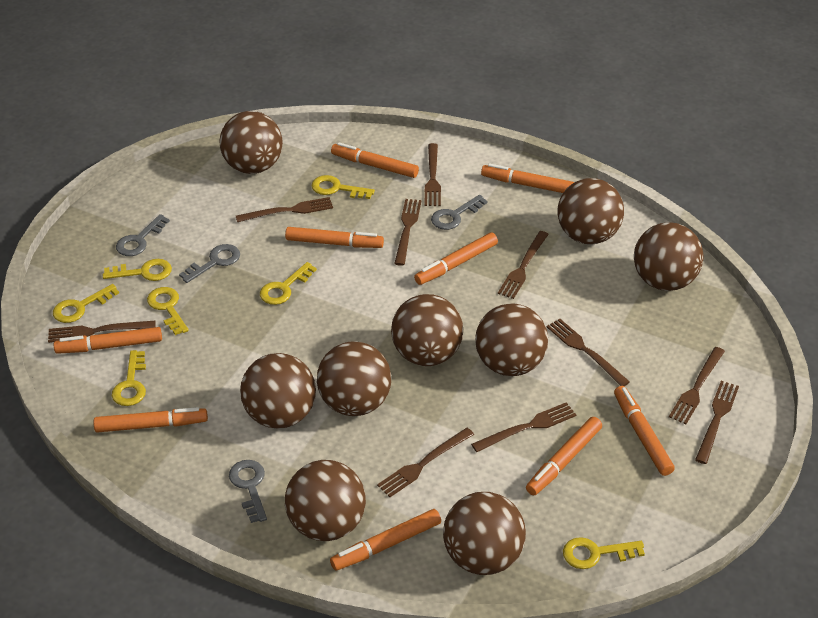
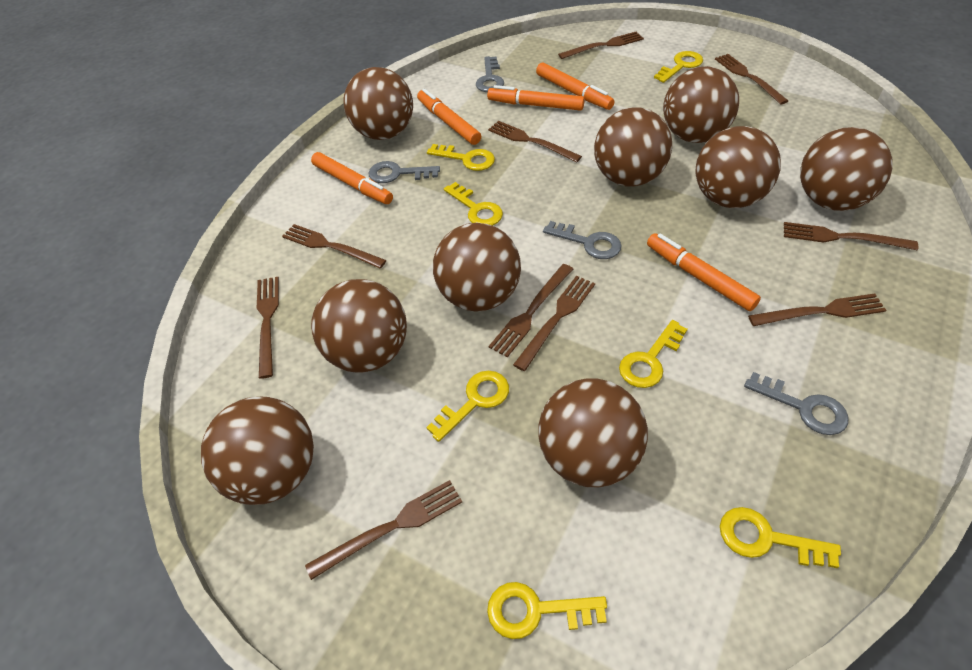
orange marker: [54,327,162,354] [94,407,208,433] [285,227,384,248] [330,509,441,571] [331,142,419,178] [414,233,498,285] [481,164,574,193] [526,417,602,495] [614,386,675,476] = 9 -> [311,152,393,204] [417,89,481,145] [487,85,585,111] [536,62,615,110] [647,233,761,311] = 5

